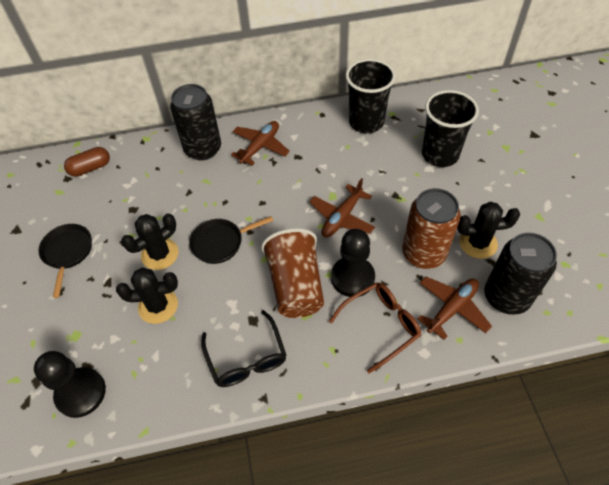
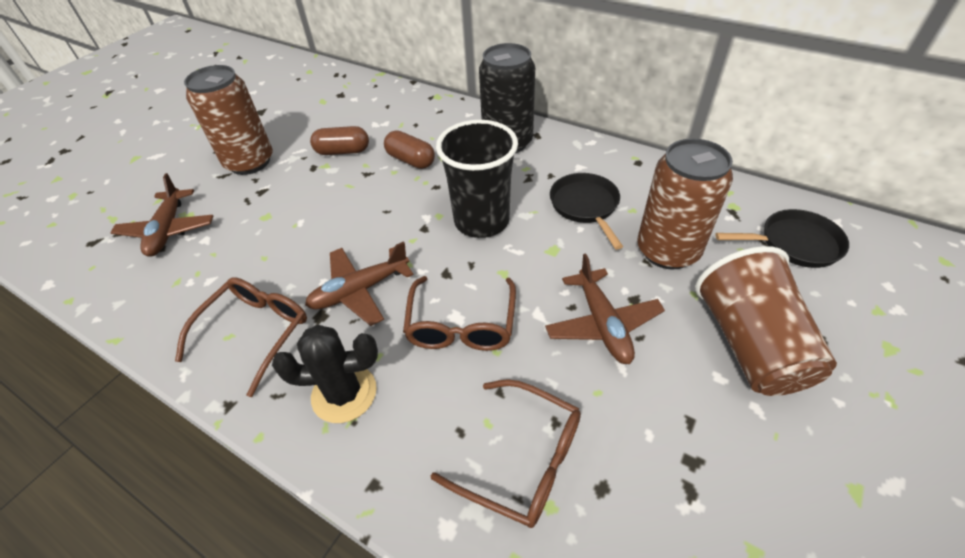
black cactus: [116,268,178,324] [121,213,178,270] [457,202,520,259] = 3 -> [272,325,378,423] = 1
black can: [170,84,221,161] [485,233,557,315] = 2 -> [479,43,535,153] = 1
black cup: [345,59,396,133] [422,90,479,167] = 2 -> [436,120,518,238] = 1
black glasses: [201,310,286,387] = 1 -> none = 0
black pawn: [34,351,106,418] [331,229,375,297] = 2 -> none = 0
brown can: [402,188,461,269] = 1 -> [184,65,273,175] [637,139,733,269] = 2
brown capsule: [64,147,110,177] = 1 -> [310,126,369,155] [384,130,435,169] = 2
brown glasses: [329,282,421,374] = 1 -> [175,278,307,397] [403,276,516,351] [431,379,581,528] = 3

